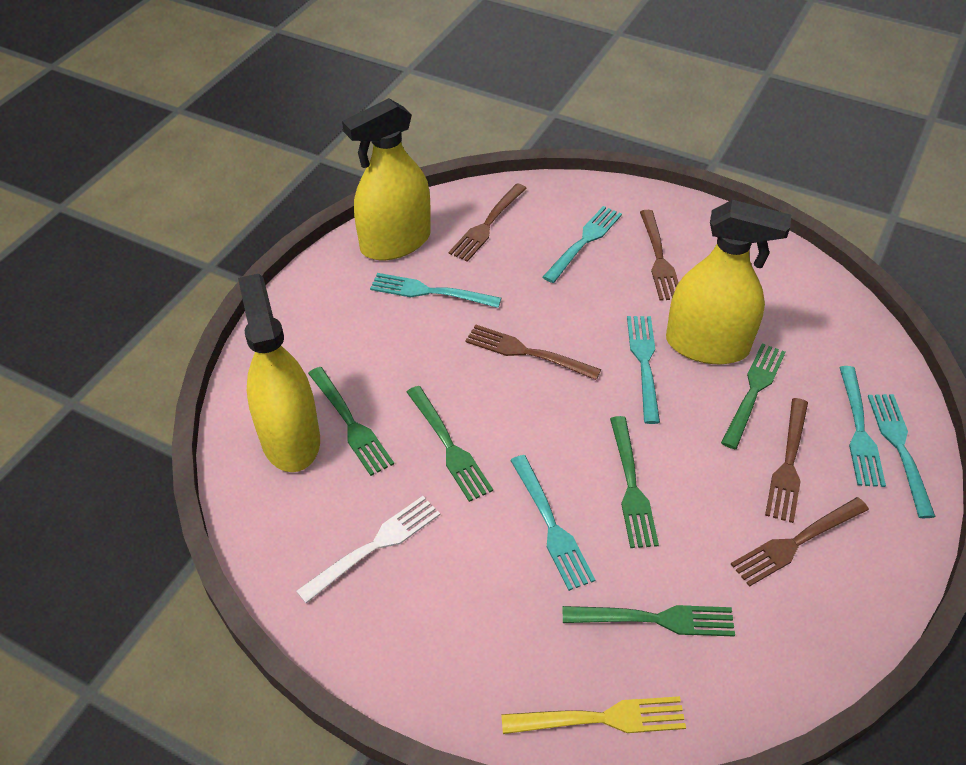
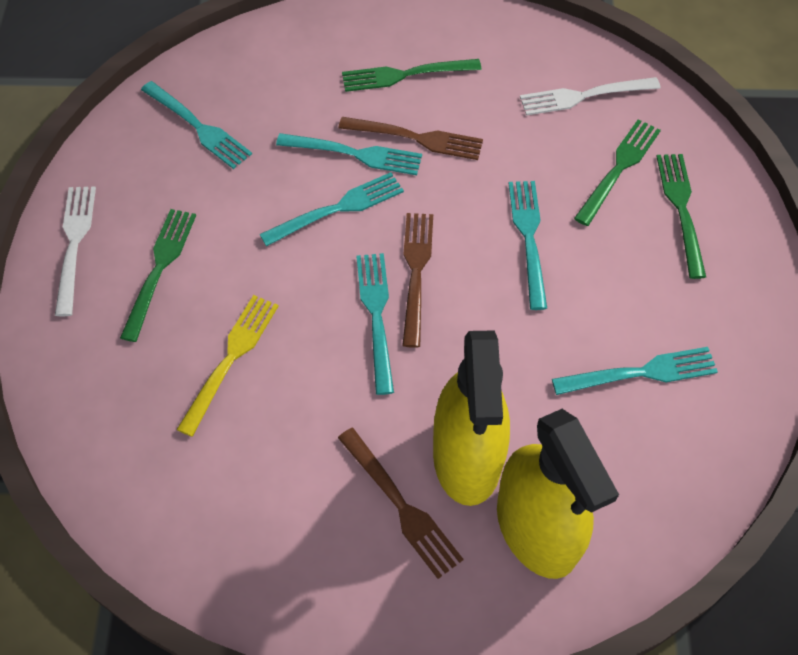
brown fork: [449,183,527,262] [465,324,601,380] [640,210,679,301] [731,497,869,587] [765,398,808,523] = 5 -> [338,117,483,160] [338,428,464,579] [402,213,433,348] = 3
green fork: [308,367,394,476] [407,386,493,502] [563,605,735,637] [610,416,659,548] [721,343,786,449] = 5 -> [120,209,196,342] [342,59,481,92] [574,119,661,226] [656,154,706,279] = 4
white fork: [296,496,440,603] = 1 -> [55,186,96,317] [520,77,660,115] = 2
yellow spray bottle: [238,274,320,472] [342,98,431,260] [666,200,791,364] = 3 -> [433,330,510,506] [497,409,619,579] = 2

